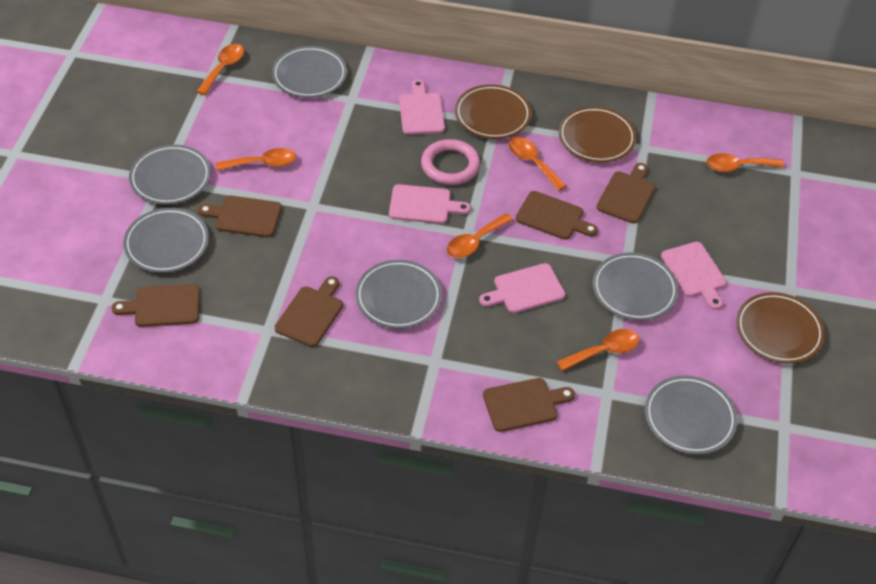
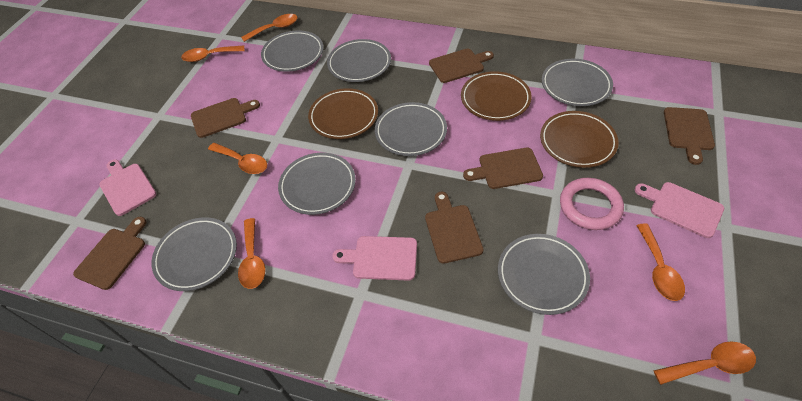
grey plate: [123,208,209,273] [129,145,211,204] [272,46,347,98] [355,260,442,329] [593,252,679,321] [645,375,738,455] = 6 -> [151,217,237,291] [261,30,323,72] [278,153,356,215] [327,39,391,82] [375,102,447,156] [498,234,590,315] [542,59,613,106] = 7
pink cutting board: [389,184,471,224] [399,80,445,135] [479,263,565,313] [661,242,726,310] = 4 -> [99,159,156,216] [332,236,417,281] [635,182,724,238] = 3

